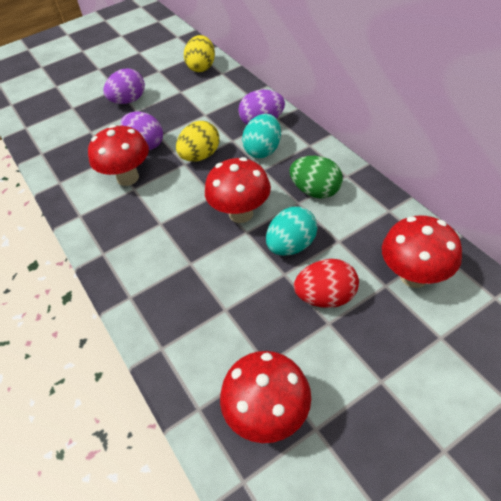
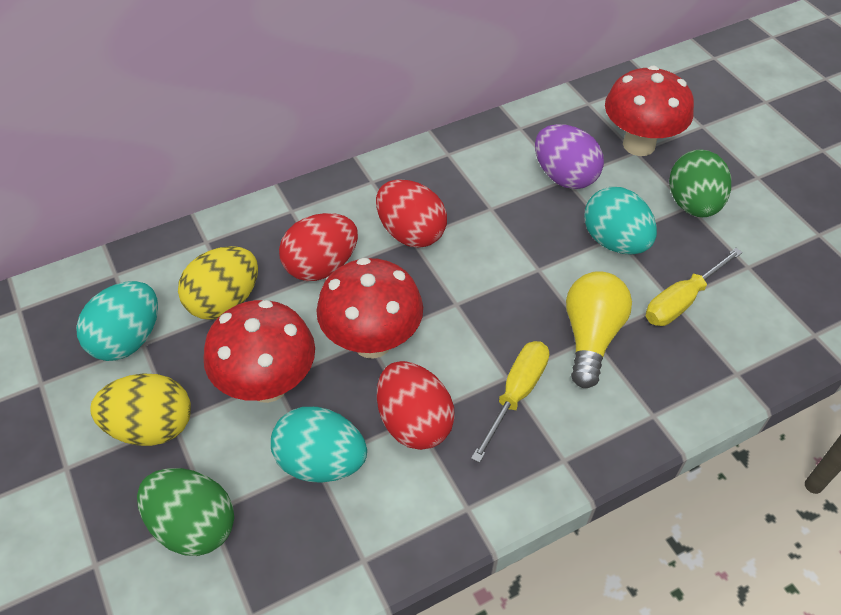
green egg: [289,156,343,199] = 1 -> [137,468,234,556] [669,149,731,217] = 2
purple egg: [103,68,145,104] [121,111,163,150] [238,90,285,125] = 3 -> [535,124,604,189] = 1
red egg: [294,259,359,308] = 1 -> [279,213,358,281] [376,179,447,248] [377,361,455,450] = 3
red mushroom: [88,125,149,186] [205,157,271,223] [220,351,311,443] [382,215,462,288] = 4 -> [203,300,315,403] [316,258,423,359] [605,65,694,156] = 3
turquoise egg: [242,114,281,158] [266,206,317,256] = 2 -> [76,281,158,361] [271,407,367,483] [584,187,657,255] = 3
yellow light bulb: none = 0 -> [566,271,632,388] = 1
yellow screwdriver: none = 0 -> [471,341,549,463] [646,248,743,326] = 2

